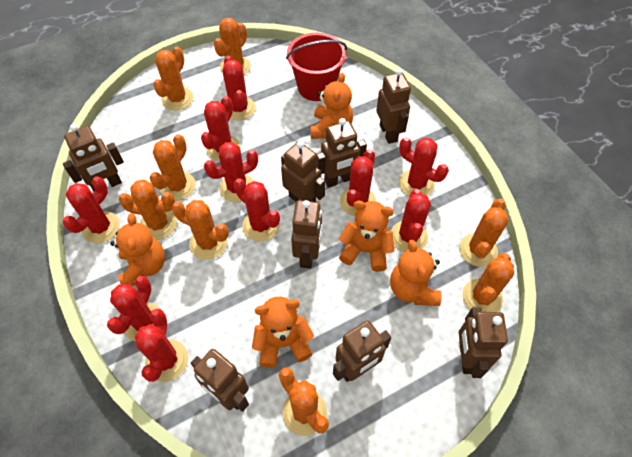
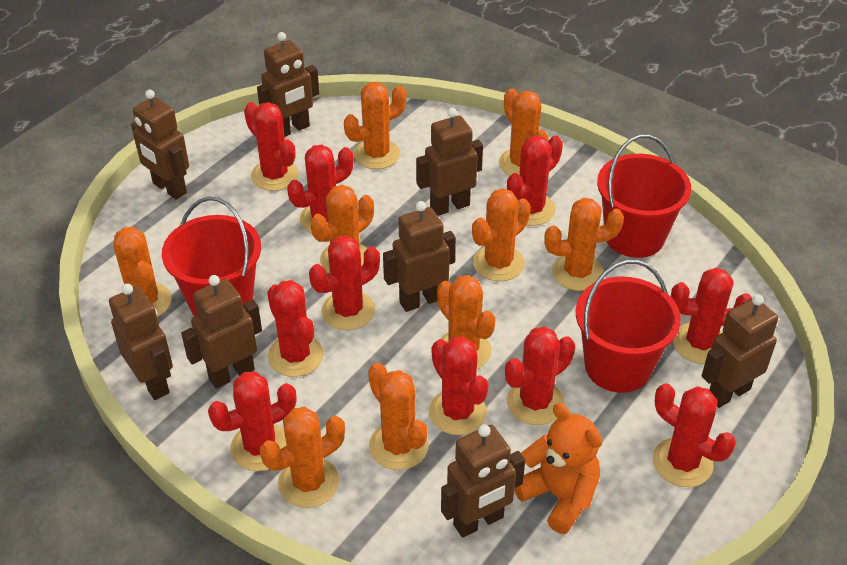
orange cactus: [119,180,177,240] [150,134,196,201] [153,47,194,110] [172,200,229,260] [214,17,251,75] [279,368,329,436] [459,199,508,267] [462,253,514,312] = 8 -> [114,227,172,317] [260,407,345,508] [310,185,374,273] [344,82,406,169] [368,363,429,470] [437,275,496,369] [472,188,531,281] [499,88,549,176] [544,198,624,291] = 9
orange teddy bear: [110,213,165,286] [252,297,314,368] [310,73,353,139] [339,201,394,272] [390,239,442,306] = 5 -> [514,403,602,534] = 1
red bucket: [286,32,347,101] = 1 -> [162,197,261,316] [576,260,681,393] [597,134,691,258] = 3

